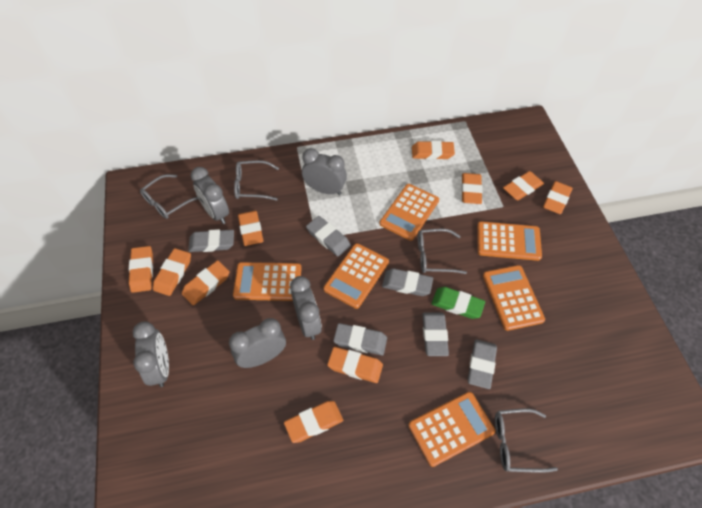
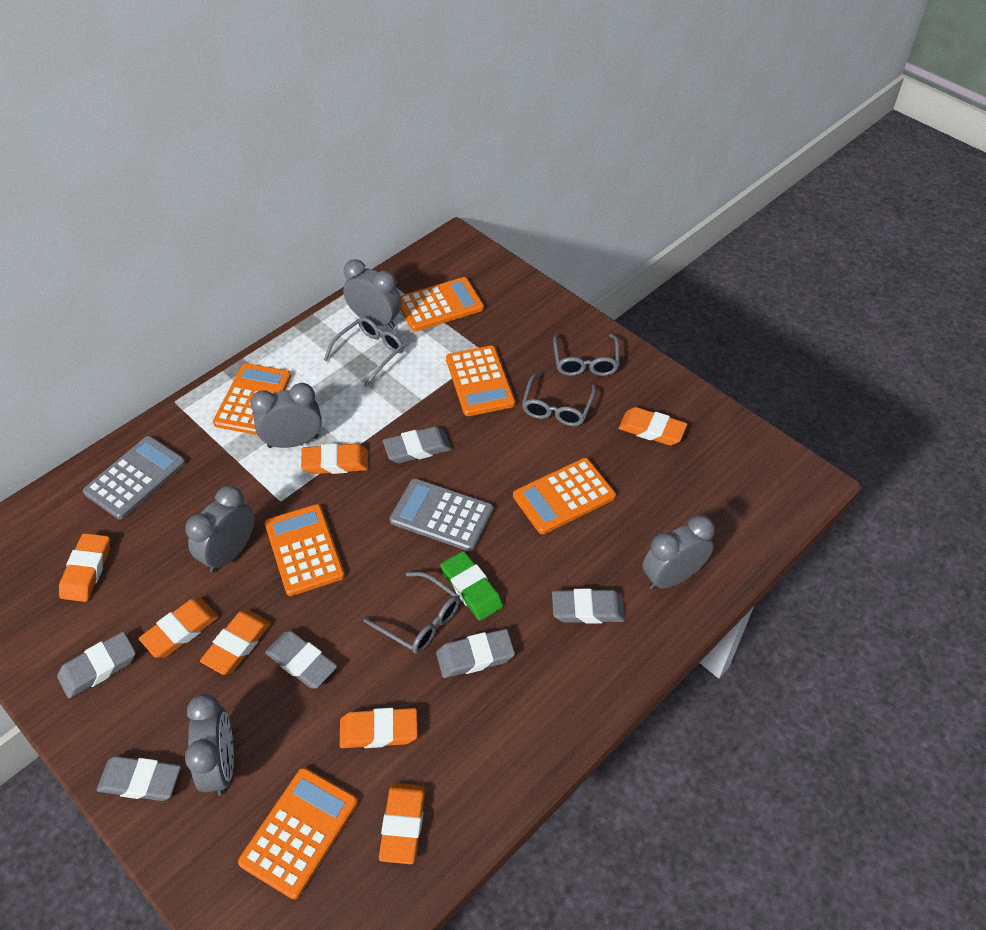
grey calculator: none = 0 -> [83,436,186,520] [390,478,493,551] = 2
orange eraser: [129,246,153,293] [153,248,191,296] [182,260,230,305] [238,211,264,246] [284,401,343,443] [327,347,383,383] [412,141,455,160] [461,173,483,204] [503,171,544,200] [543,181,573,214] = 10 -> [59,533,110,602] [139,599,219,658] [200,610,271,675] [301,443,368,474] [339,708,418,748] [379,783,426,864] [619,407,687,445] = 7

